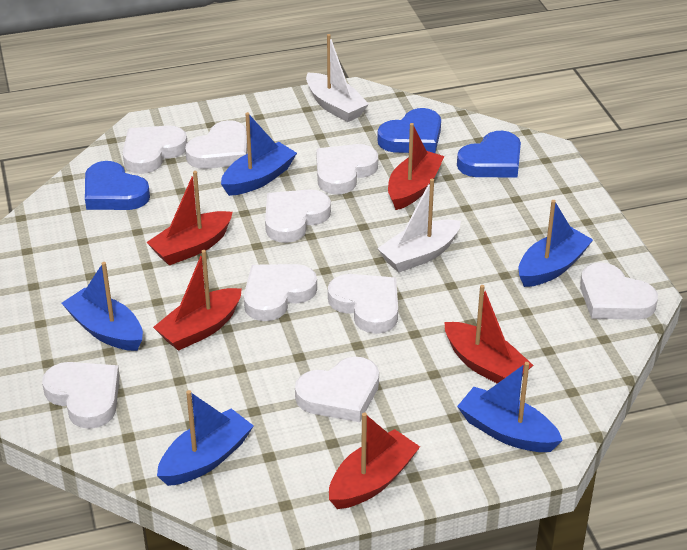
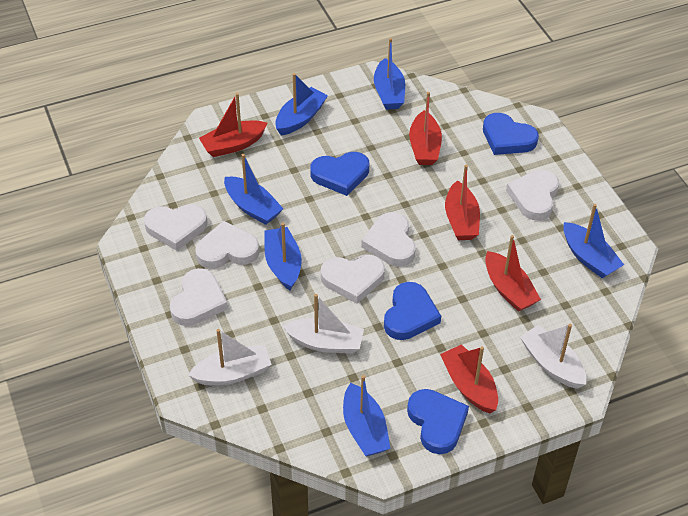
blue boat: [62,262,143,351] [157,390,254,486] [221,112,297,196] [457,362,563,452] [518,200,593,287] = 5 -> [224,154,284,225] [265,223,302,290] [275,73,328,135] [343,375,391,456] [374,38,405,110] [563,204,624,278] = 6
blue heart: [85,161,150,210] [377,108,441,153] [457,131,521,177] = 3 -> [310,152,369,196] [384,282,441,340] [407,389,469,454] [483,113,539,155] = 4
white boat: [306,34,369,122] [377,179,461,272] = 2 -> [188,329,272,385] [283,294,364,354] [520,324,586,389] = 3
white heart: [42,362,120,429] [123,125,187,174] [185,120,247,169] [244,264,317,321] [265,189,331,243] [295,357,379,422] [316,144,378,195] [328,274,398,334] [580,262,658,320] = 9 -> [144,204,208,251] [170,268,228,326] [195,221,259,269] [321,254,385,304] [361,212,416,267] [506,170,559,221] = 6

